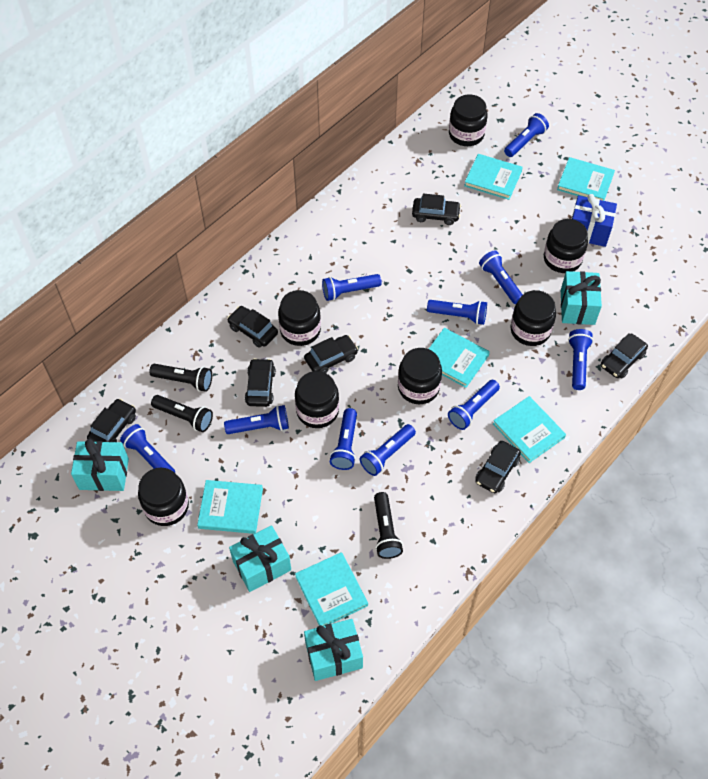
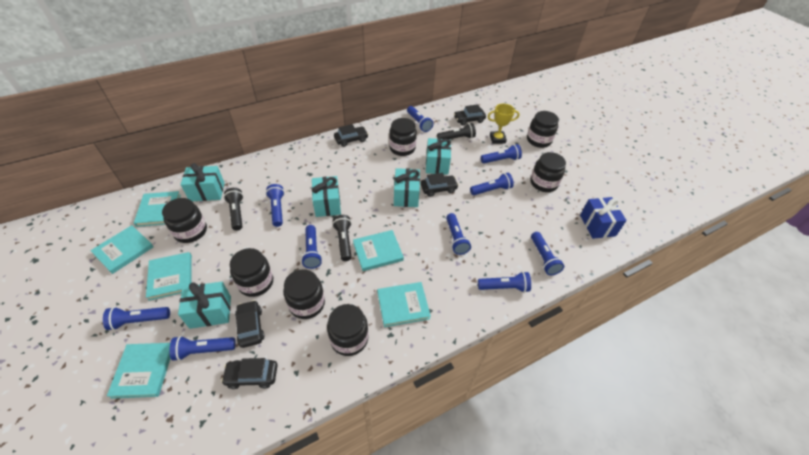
black car: [87,399,136,442] [227,306,278,348] [245,358,276,407] [304,335,358,373] [412,193,461,225] [475,441,521,493] [601,333,648,378] = 7 -> [221,358,278,389] [235,300,265,348] [334,124,368,147] [420,173,459,197] [454,104,486,125] = 5
turquoise gift: [71,439,129,491] [229,525,291,592] [304,619,363,681] [561,271,602,325] = 4 -> [178,282,231,329] [181,163,225,201] [312,176,341,217] [394,168,420,207] [426,138,451,175] = 5
yellow trophy: none = 0 -> [488,104,520,144] = 1

